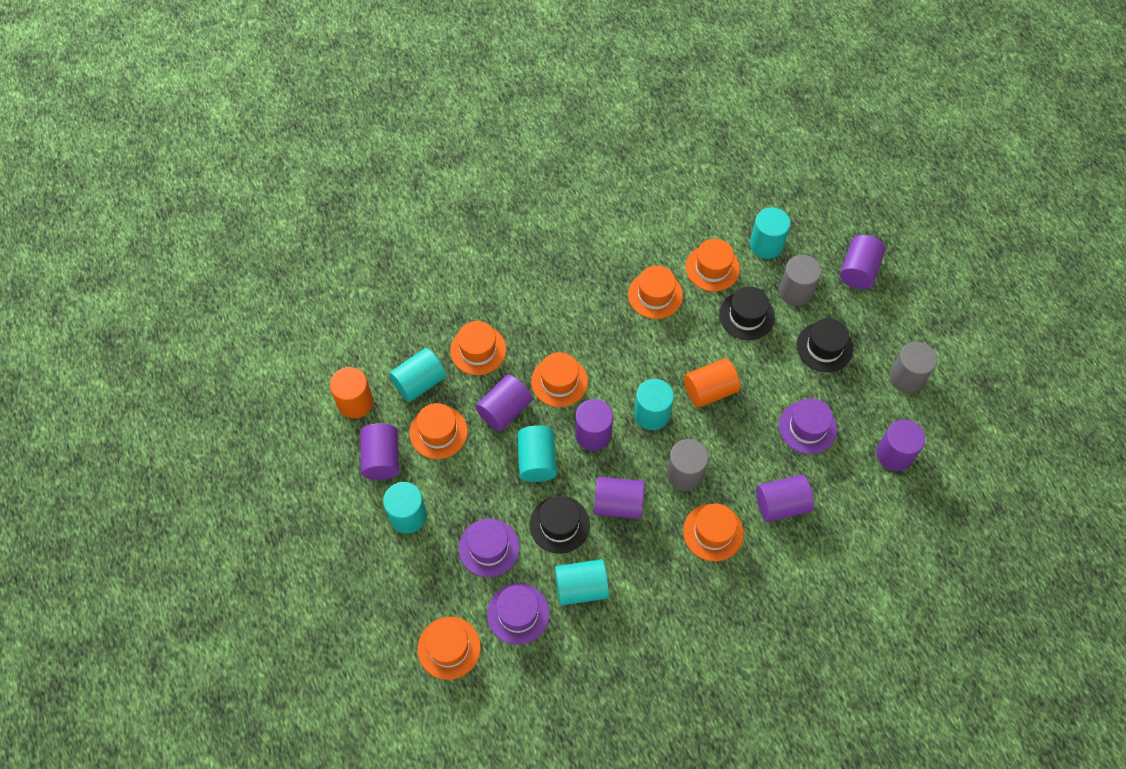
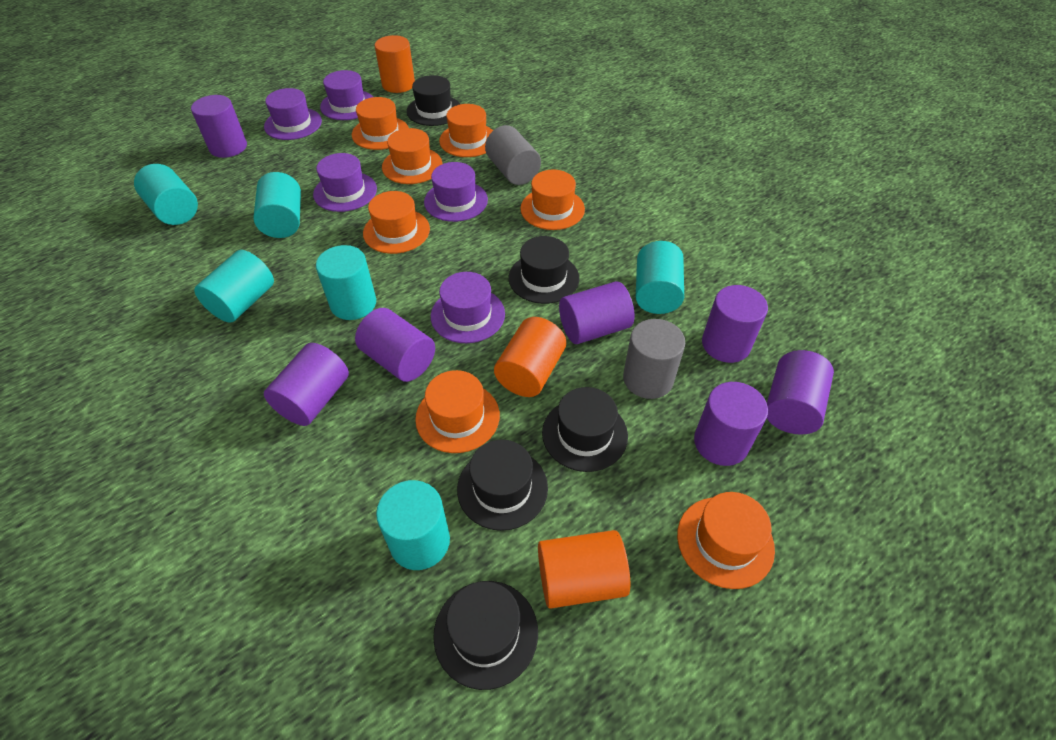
black hat: [530,496,590,554] [719,286,775,340] [797,318,853,372] = 3 -> [407,75,460,126] [433,581,538,690] [457,440,548,531] [509,236,580,304] [542,387,628,472] = 5
grey cylinder: [667,439,709,491] [779,255,821,306] [889,342,937,393] = 3 -> [485,125,541,185] [623,319,685,399] = 2
orange cylinder: [330,367,373,419] [684,358,740,408] = 2 -> [375,35,415,93] [494,317,566,397] [538,530,630,609] = 3
purple hat: [459,519,519,577] [487,583,550,645] [779,398,837,454] = 3 -> [264,88,322,140] [313,153,377,212] [320,70,373,120] [424,162,488,222] [431,272,505,343] = 5

